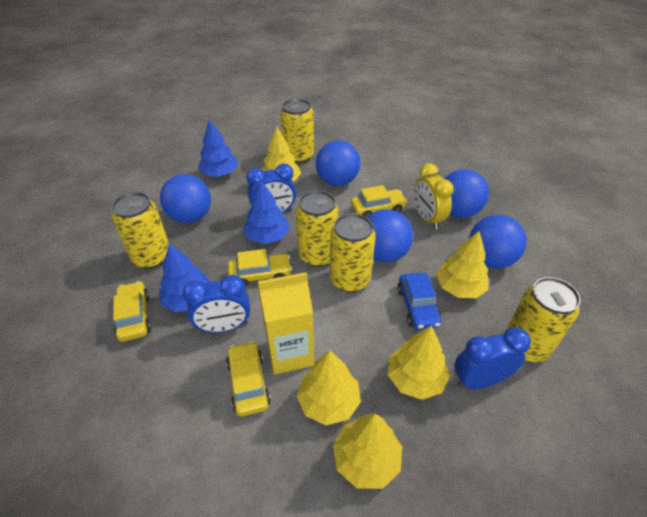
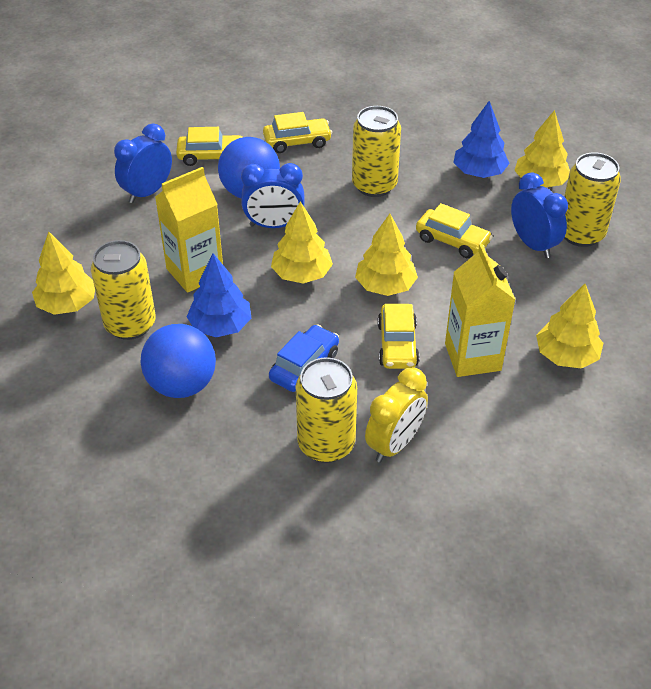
blue ball: [160,174,211,223] [316,140,360,186] [367,209,413,263] [445,169,489,218] [469,215,527,269] = 5 -> [140,324,216,398] [218,137,280,198] = 2
blue tree: [159,243,211,312] [198,119,238,177] [243,179,290,244] = 3 -> [187,253,251,337] [453,101,510,178] = 2
yellow can: [111,192,169,269] [280,99,314,163] [296,190,339,267] [330,213,376,292] [504,277,580,362] = 5 -> [91,240,156,340] [296,357,357,463] [352,106,401,197] [564,152,621,247] = 4
yellow carton: [258,272,314,374] = 1 -> [155,167,223,293] [445,244,516,377] = 2

